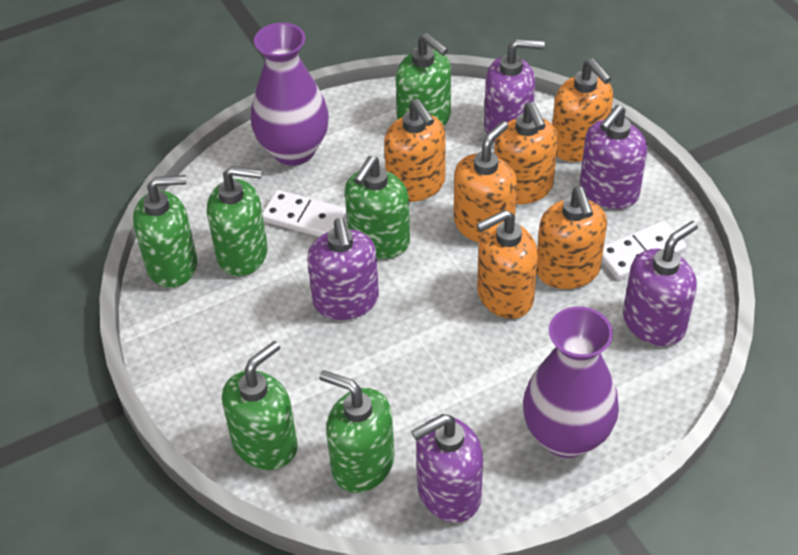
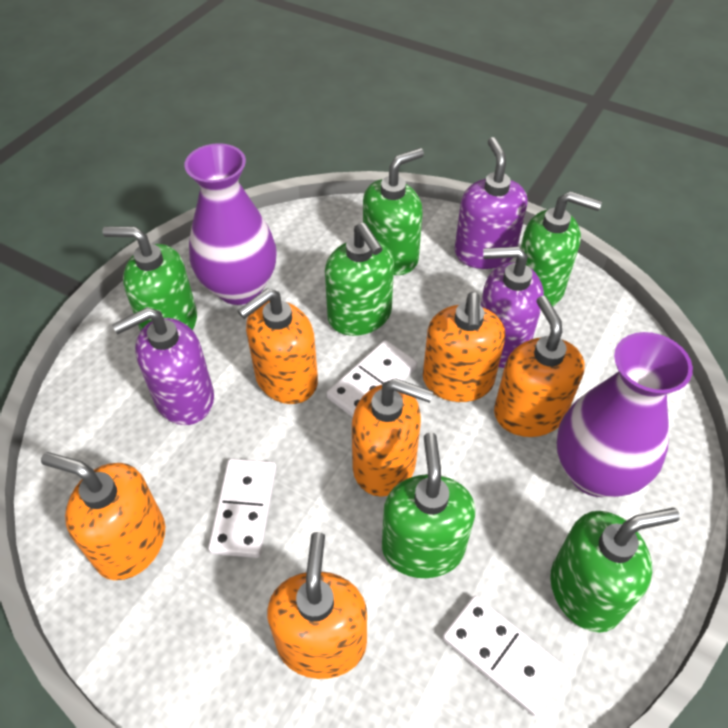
purple soap dispenser: [307,218,379,320] [411,414,483,523] [484,39,545,143] [580,105,647,209] [623,221,698,346] = 5 -> [112,307,214,425] [455,137,527,269] [480,246,544,368] = 3
white domino: [262,190,347,237] [602,220,687,280] = 2 -> [208,458,276,558] [327,340,417,417] [442,596,568,717] = 3

